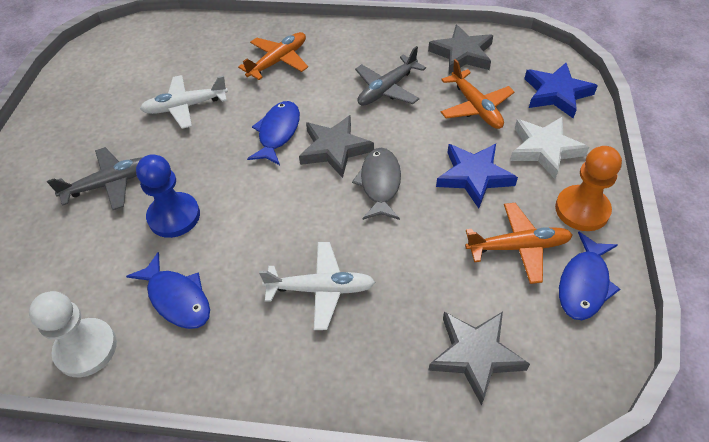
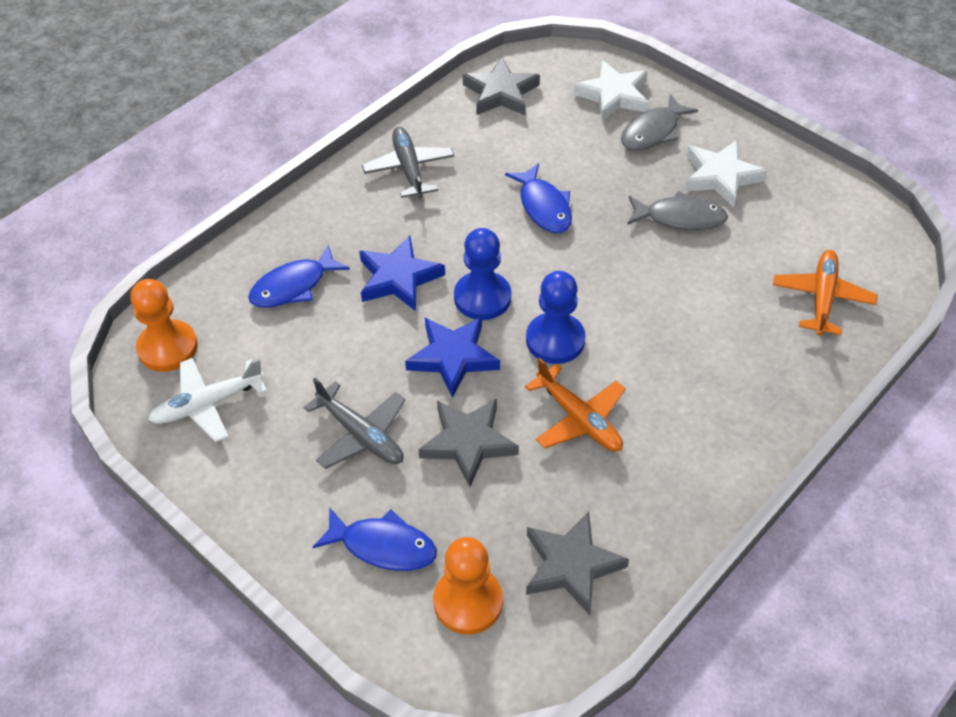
blue pawn: [136,154,200,238] = 1 -> [454,228,511,320] [526,271,585,364] = 2
grey fish: [352,148,401,220] = 1 -> [621,94,698,150] [627,191,728,230] = 2
orange pawn: [555,146,622,231] = 1 -> [130,279,198,372] [434,537,503,635] = 2
orange plane: [238,32,308,80] [441,59,514,129] [465,203,573,284] = 3 -> [525,358,626,452] [773,250,877,336] = 2
white pawn: [29,291,117,377] = 1 -> none = 0
white plane: [140,75,228,129] [259,242,375,330] = 2 -> [148,358,267,442] = 1
white star: [510,116,589,179] = 1 -> [573,60,649,121] [685,140,767,207] = 2

